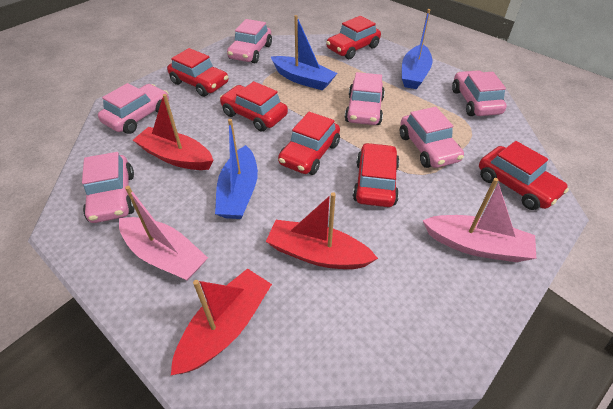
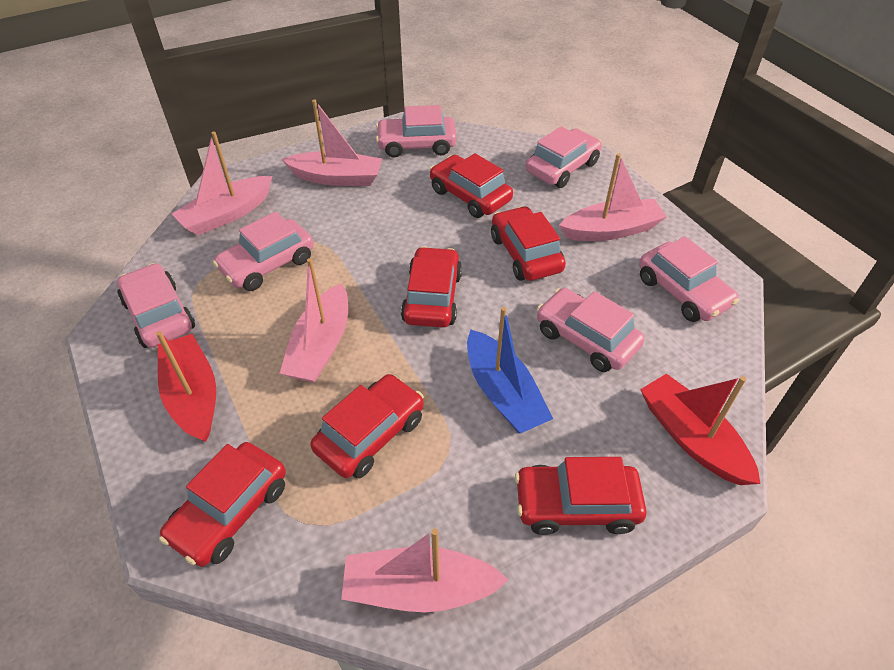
blue boat: [215,119,258,219] [271,15,337,91] [402,9,432,89] = 3 -> [467,307,553,433] = 1
pink boat: [119,186,208,281] [423,178,536,262] = 2 -> [172,132,272,235] [279,258,348,383] [282,99,382,186] [341,528,509,612] [559,154,667,241] = 5
red boat: [133,94,213,170] [171,268,272,375] [265,192,378,269] = 3 -> [156,331,216,442] [640,374,761,485] = 2

